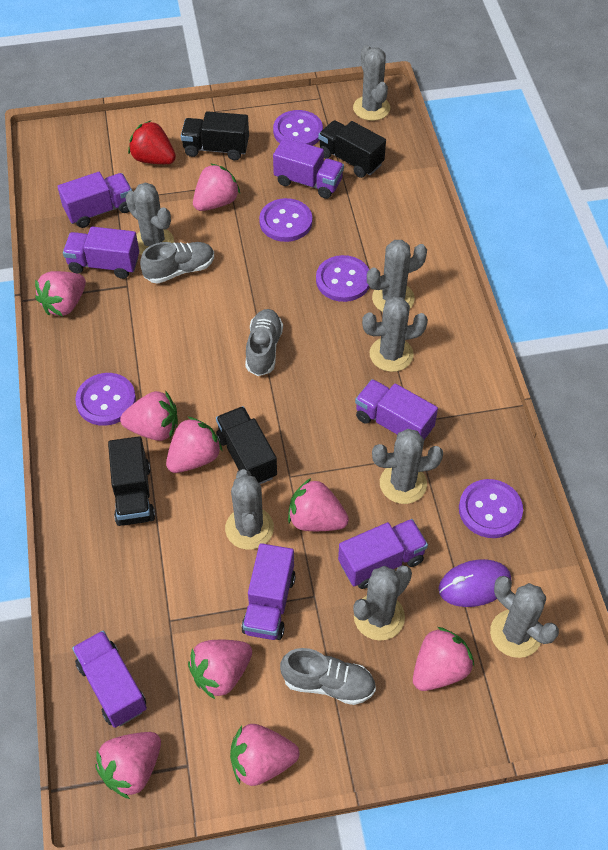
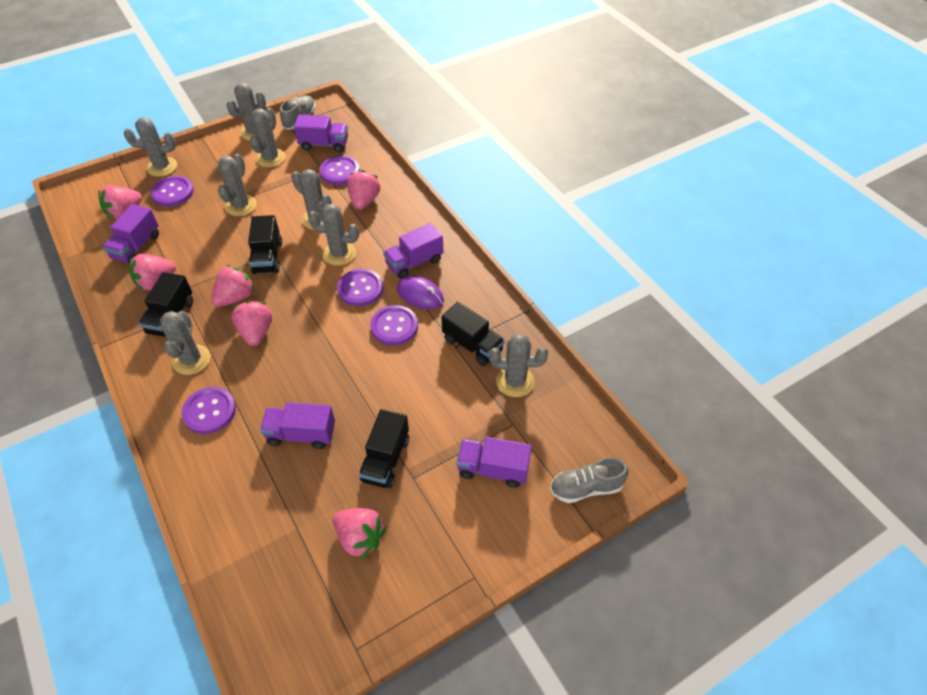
grey shoe: [140,242,214,284] [245,309,283,376] [280,648,376,705] = 3 -> [280,95,316,130] [550,457,628,503] = 2
pink strawberry: [35,271,86,316] [95,732,161,799] [120,391,178,441] [166,416,222,473] [188,640,252,699] [193,163,240,211] [230,724,299,786] [288,478,349,531] [413,627,474,691] = 9 -> [99,185,142,219] [129,254,176,291] [211,265,255,307] [232,301,272,346] [333,508,386,559] [347,170,380,210] = 6
purple truck: [57,172,132,228] [63,227,139,279] [72,631,147,728] [241,543,296,640] [273,138,344,199] [338,519,428,589] [355,379,438,440] = 7 -> [103,204,159,264] [260,403,335,449] [294,115,348,152] [383,223,443,279] [457,437,532,488] = 5
red strawberry: [128,121,176,164] = 1 -> none = 0

